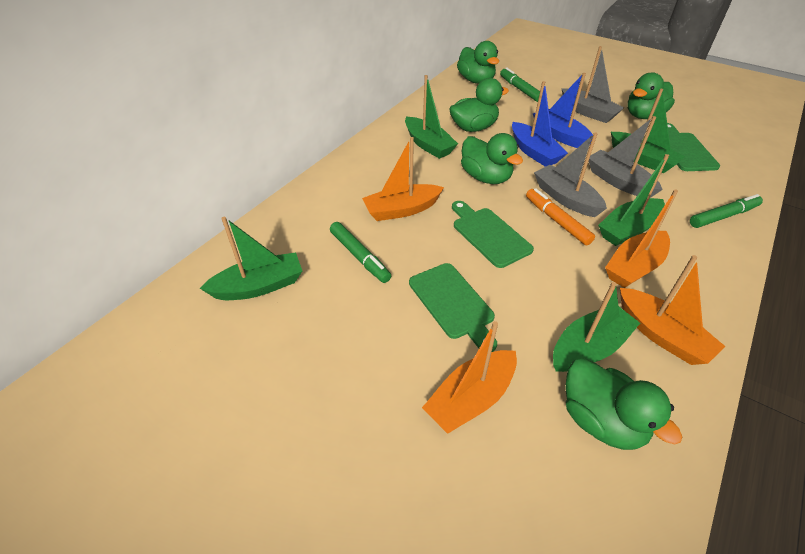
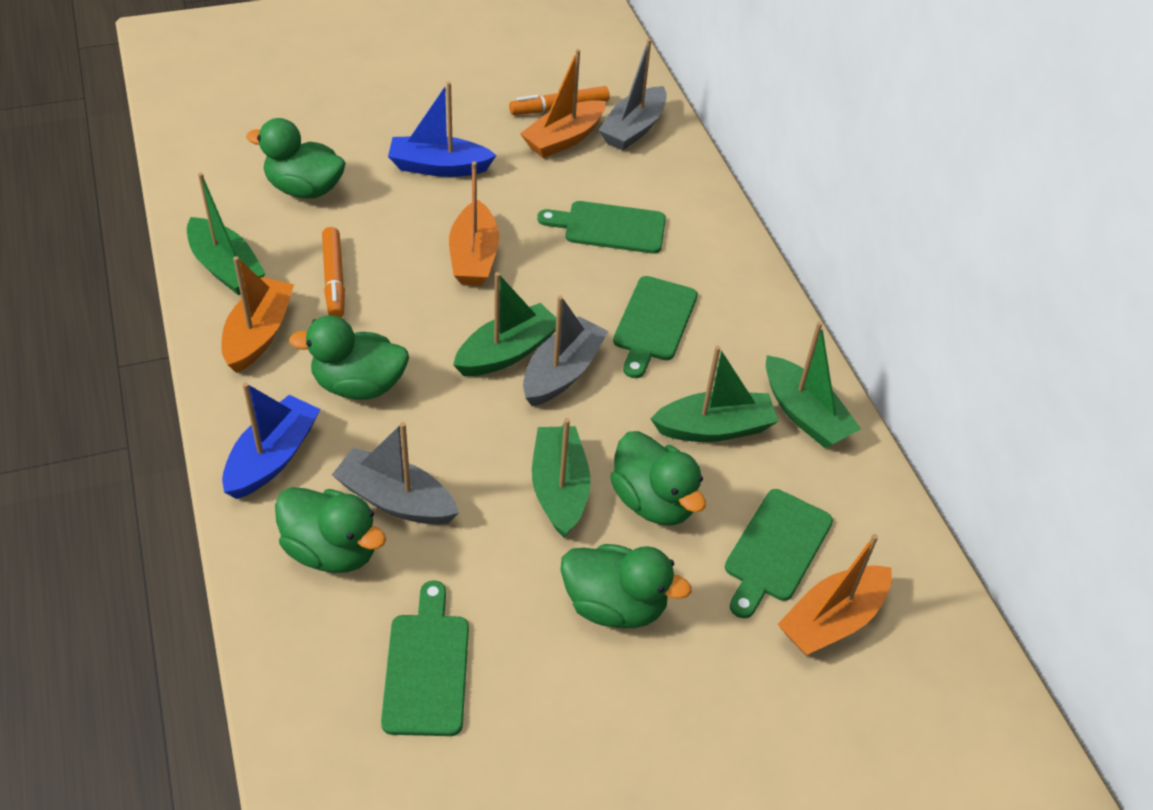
green cutting board: [409,263,497,352] [452,201,534,268] [667,123,720,171] = 3 -> [381,580,469,736] [537,201,666,254] [613,276,698,378] [725,489,833,618] = 4
green marker: [330,222,391,283] [500,67,540,102] [690,194,763,228] = 3 -> none = 0
orange marker: [526,188,595,245] = 1 -> [322,227,345,318] [509,86,610,115] = 2

